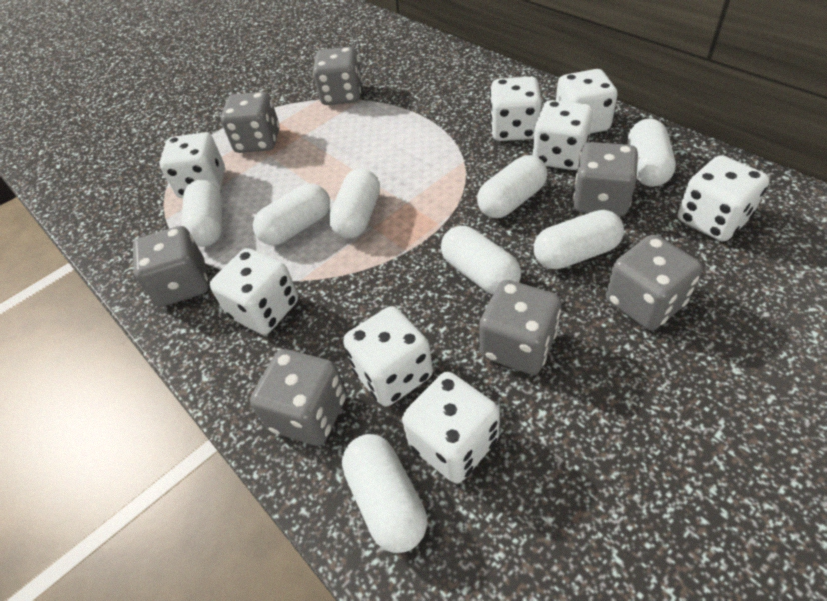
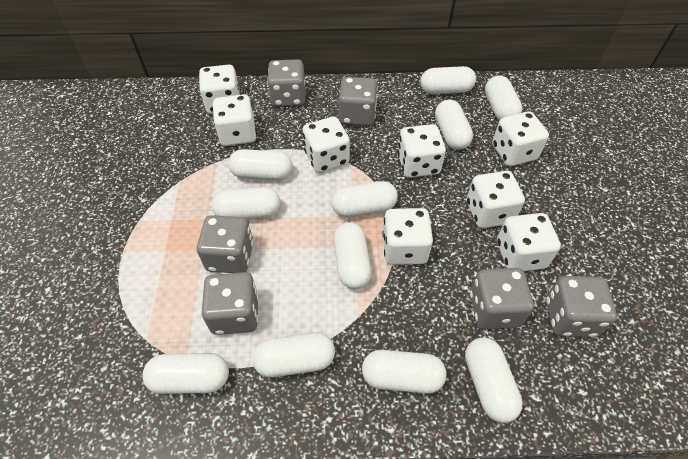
grey dice: [133,226,208,307] [221,92,280,153] [250,349,347,446] [313,47,362,105] [479,280,561,375] [573,142,638,216] [606,235,702,331] = 7 -> [197,215,253,273] [202,272,259,335] [267,59,305,107] [339,77,378,126] [470,268,534,329] [546,276,617,337] = 6
white capsule: [181,180,222,247] [253,184,330,245] [329,169,380,238] [342,434,427,553] [441,226,521,295] [477,155,547,218] [534,210,624,269] [628,119,676,187] = 8 -> [142,353,229,394] [212,187,280,219] [228,149,292,180] [252,332,335,378] [331,181,398,217] [333,222,372,289] [362,350,447,394] [420,66,476,94] [435,100,473,150] [465,338,523,423] [485,75,523,121] = 11

